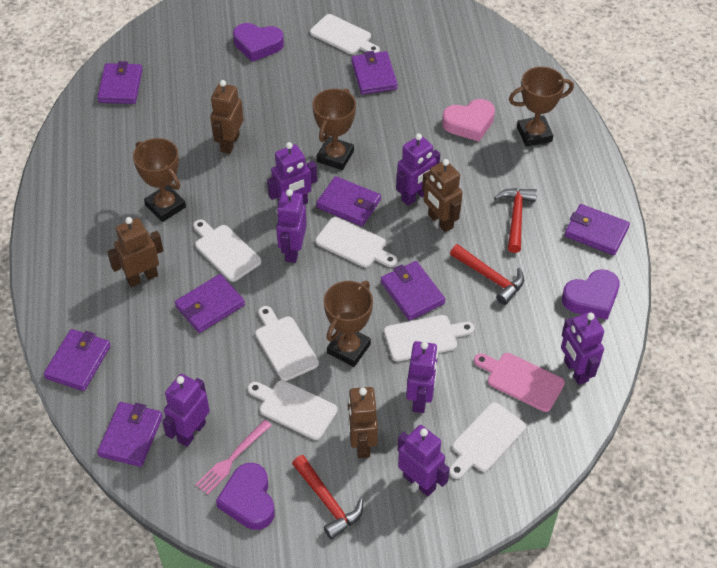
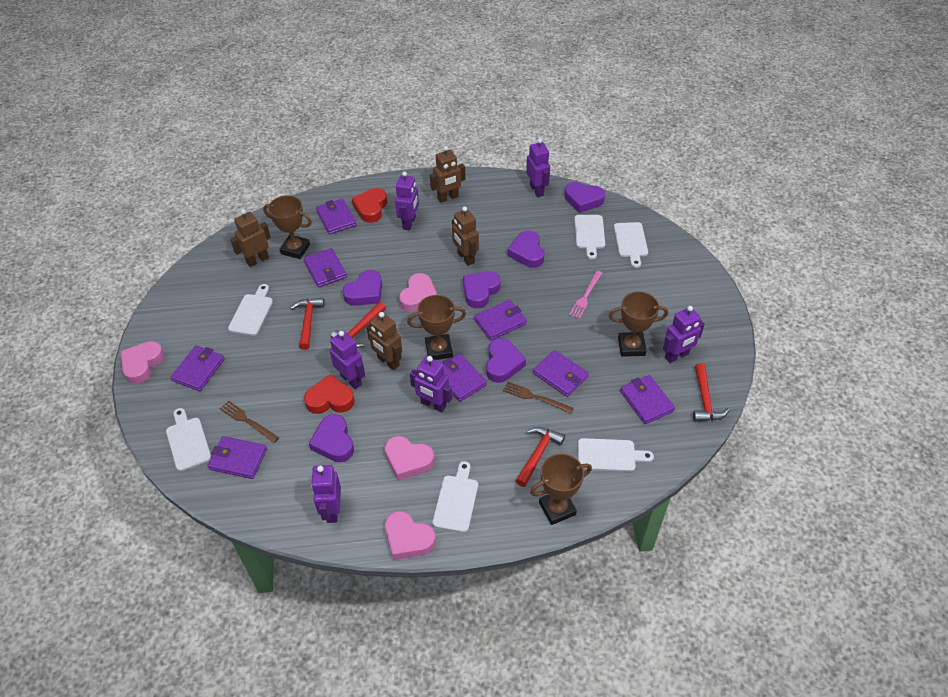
brown fork: none = 0 -> [220,400,279,443] [503,382,574,413] = 2
pink cutting board: [474,353,565,412] = 1 -> none = 0
pink heart: [442,99,495,142] = 1 -> [120,341,164,384] [385,436,435,481] [385,511,436,560] [399,273,437,312] = 4
purple heart: [216,463,275,530] [233,23,284,62] [562,269,620,320] = 3 -> [309,414,354,462] [342,270,382,306] [463,271,501,308] [486,338,526,383] [508,231,544,268] [564,182,605,213] = 6
purple robot: [162,374,210,447] [267,142,317,204] [276,189,307,263] [396,133,440,206] [398,425,450,496] [406,341,438,413] [561,312,604,385] = 7 -> [311,465,341,523] [330,331,365,389] [395,171,419,231] [410,356,452,413] [526,138,550,197] [663,306,705,363] = 6
red hammer: [292,455,363,540] [450,244,524,305] [494,188,537,253] = 3 -> [290,298,324,350] [331,302,386,348] [516,427,565,487] [693,363,730,422] = 4
red heart: none = 0 -> [304,374,355,414] [352,188,387,223] = 2
white cutting board: [193,219,261,282] [248,380,338,440] [255,306,319,381] [310,14,380,54] [315,217,398,267] [384,315,475,362] [449,402,526,479] = 7 -> [166,408,211,471] [228,284,273,336] [432,461,478,533] [574,215,605,259] [578,438,654,472] [614,222,648,268] = 6

